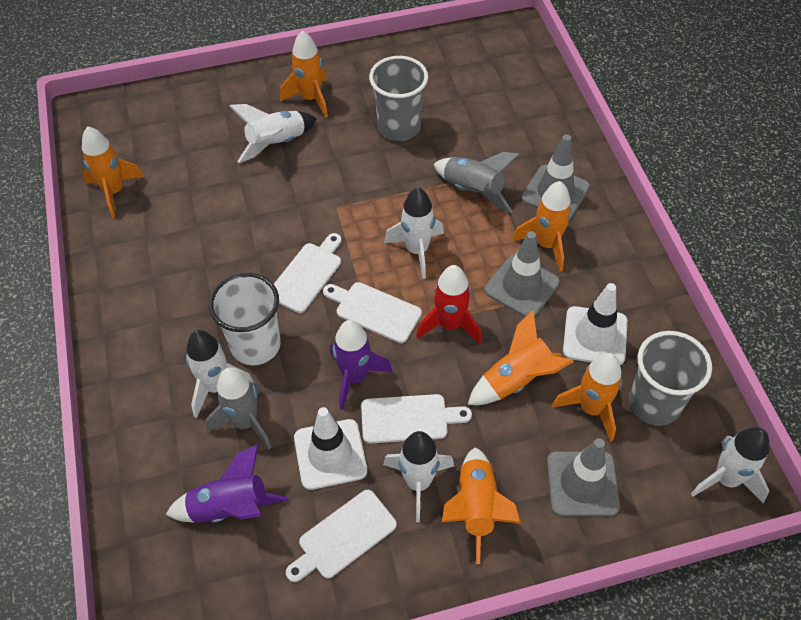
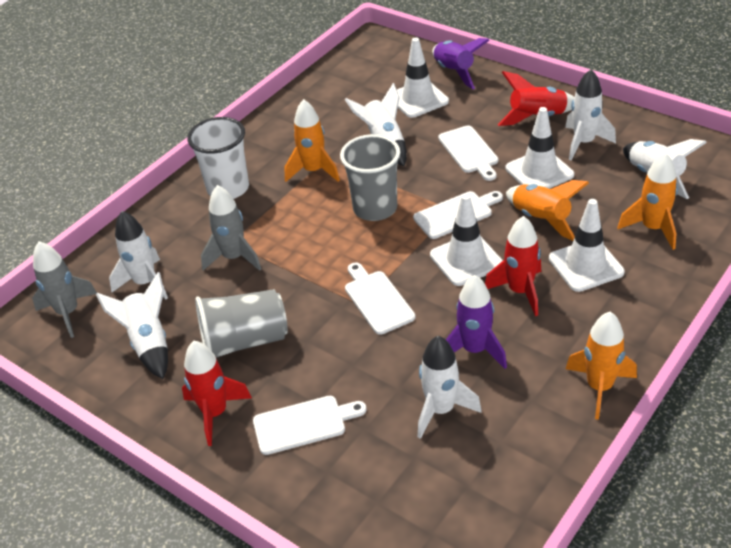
grey traffic cone: [485,231,560,317] [521,134,590,218] [547,438,620,516] = 3 -> none = 0
orange rocket: [82,126,144,218] [280,30,328,118] [442,447,521,564] [468,310,574,405] [512,181,572,272] [552,353,622,442] = 6 -> [285,99,340,182] [506,180,589,241] [566,312,637,420] [617,152,678,250] = 4
red rocket: [416,265,482,344] = 1 -> [182,341,252,446] [485,216,541,316] [498,71,574,126] = 3
white rocket: [186,330,254,418] [229,104,316,163] [383,431,454,522] [384,187,444,279] [691,427,770,504] = 5 -> [96,272,168,379] [109,211,168,300] [345,83,407,166] [418,336,482,439] [565,69,616,161] [623,139,707,199] = 6
white traffic cone: [294,407,367,490] [563,283,628,365] = 2 -> [397,37,449,118] [430,194,503,286] [506,107,574,189] [549,199,624,292] = 4

